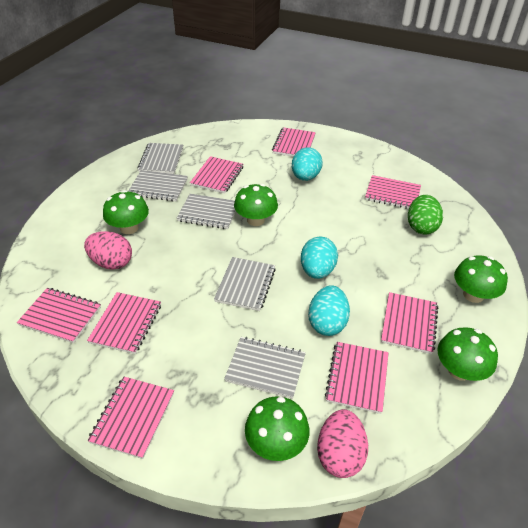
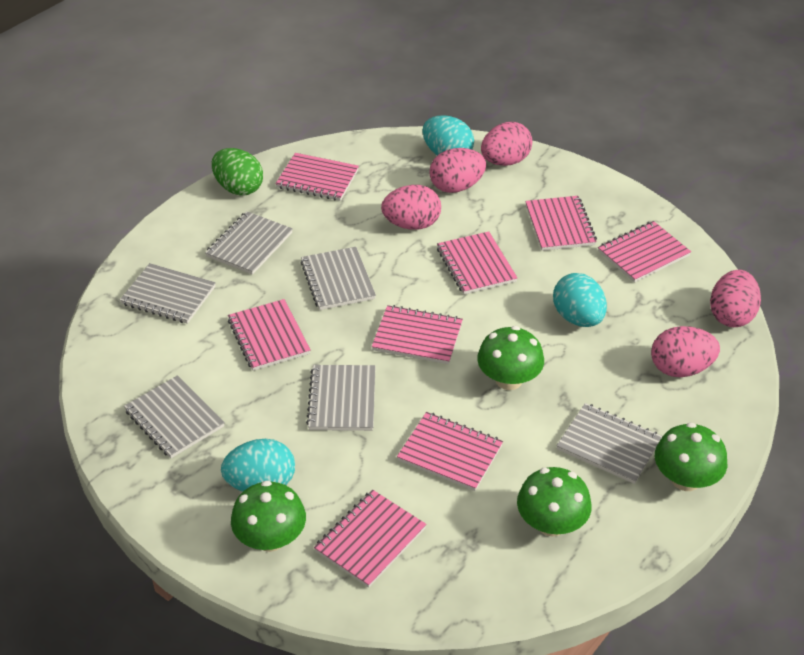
green mushroom: [103,190,149,234] [234,184,278,226] [245,396,309,461] [437,327,498,381] [454,255,508,303] = 5 -> [231,480,306,552] [477,326,544,390] [517,467,592,537] [655,423,727,491] = 4
grey notebook: [128,170,188,201] [138,143,183,174] [177,194,236,229] [214,257,276,311] [224,337,306,399] = 5 -> [120,263,216,324] [124,375,225,458] [205,211,293,275] [301,247,376,310] [306,365,376,431] [556,403,662,484] = 6
pink egg: [84,231,132,270] [317,409,368,478] = 2 -> [381,185,441,230] [429,148,486,193] [481,122,532,166] [651,326,720,377] [710,270,761,327] = 5

